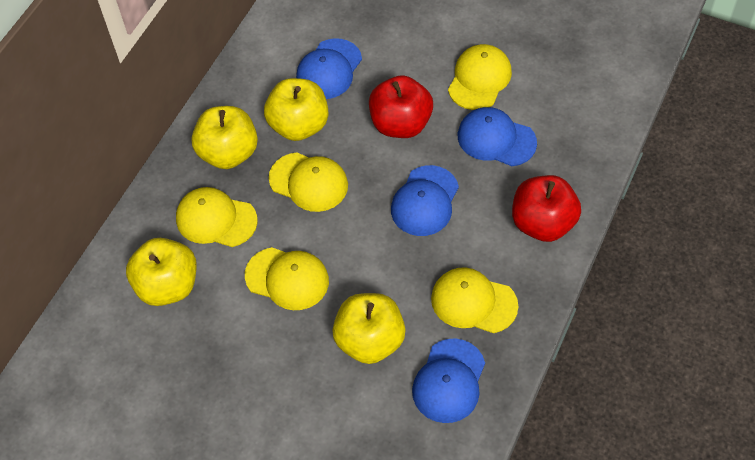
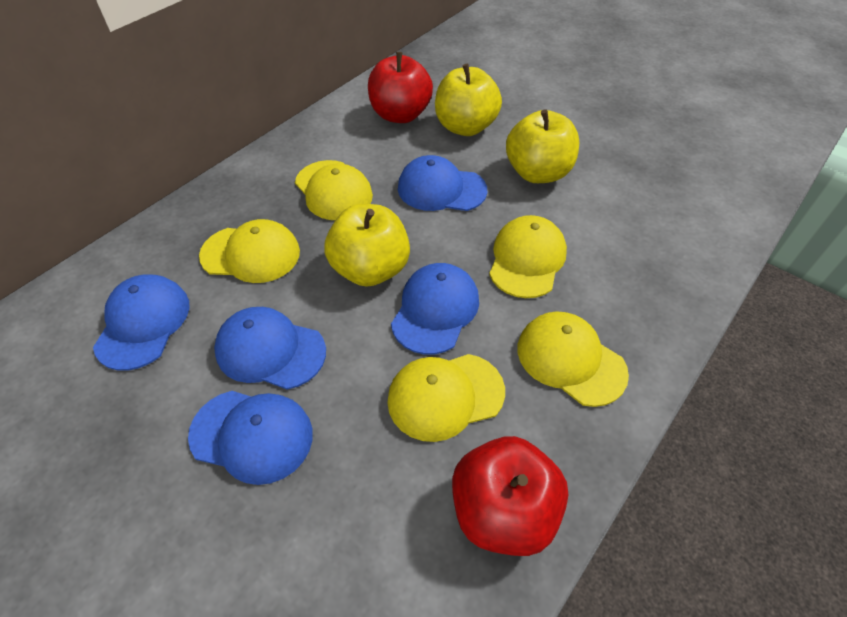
blue cap: [296,38,362,99] [391,165,459,236] [412,338,485,423] [458,107,537,166] = 4 -> [93,274,189,371] [188,391,313,485] [214,307,326,390] [391,263,479,355] [398,155,487,211] = 5
yellow apple: [126,238,197,306] [191,106,258,169] [264,78,328,141] [332,293,406,364] = 4 -> [324,204,410,287] [435,64,502,136] [506,109,579,183] = 3

